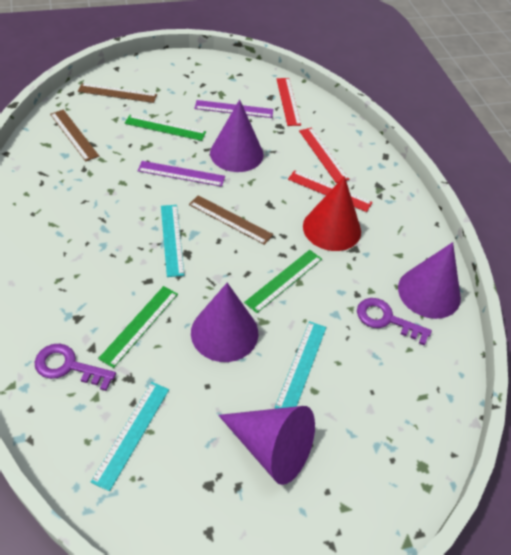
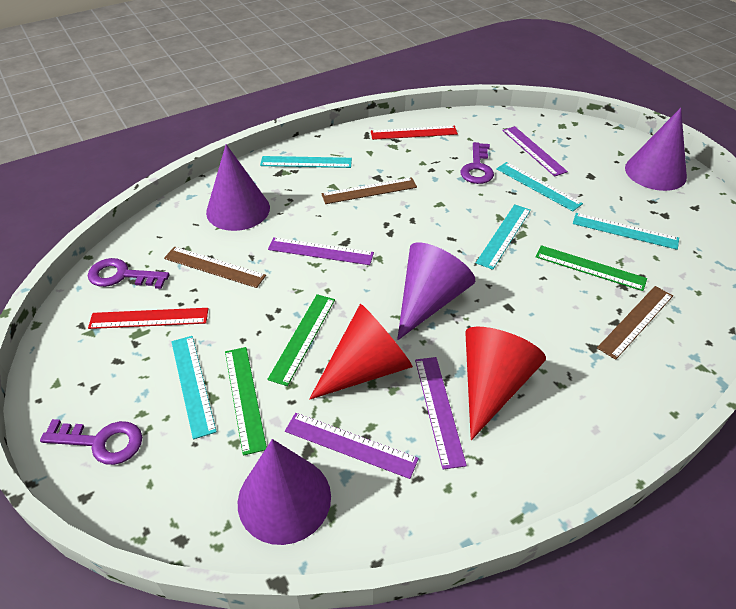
purple key: [35,344,116,391] [357,298,432,346] = 2 -> [40,419,142,465] [88,258,169,289] [461,142,494,184] = 3
purple ruler: [137,161,225,187] [194,100,273,118] = 2 -> [268,237,374,265] [285,413,419,479] [415,357,467,470] [502,126,568,177] = 4
red cone: [303,176,361,251] = 1 -> [309,304,413,400] [465,327,546,440] = 2
red ruler: [276,78,301,126] [288,170,373,212] [299,128,349,183] = 3 -> [88,308,209,329] [371,126,458,140] = 2
turquoise ruler: [91,382,169,491] [161,205,185,277] [275,321,326,409] = 3 -> [171,336,217,439] [260,156,352,168] [476,204,531,270] [496,162,583,211] [573,213,679,250] = 5

